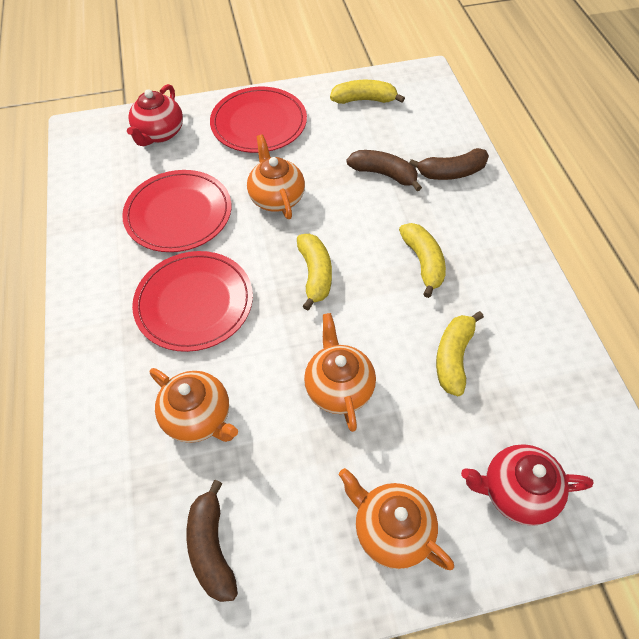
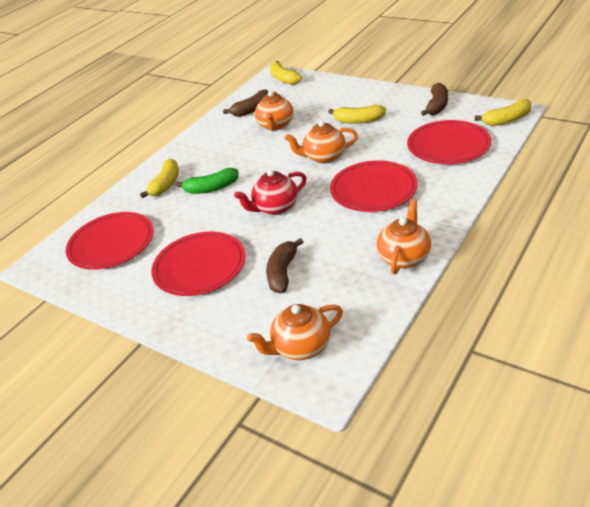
green banana: none = 0 -> [176,168,239,194] = 1
red plate: [122,170,231,252] [132,251,253,352] [210,87,307,153] = 3 -> [66,212,154,270] [151,232,245,296] [330,160,418,212] [407,120,491,164] = 4
red teapot: [127,84,183,146] [461,444,594,526] = 2 -> [234,169,307,215] = 1

